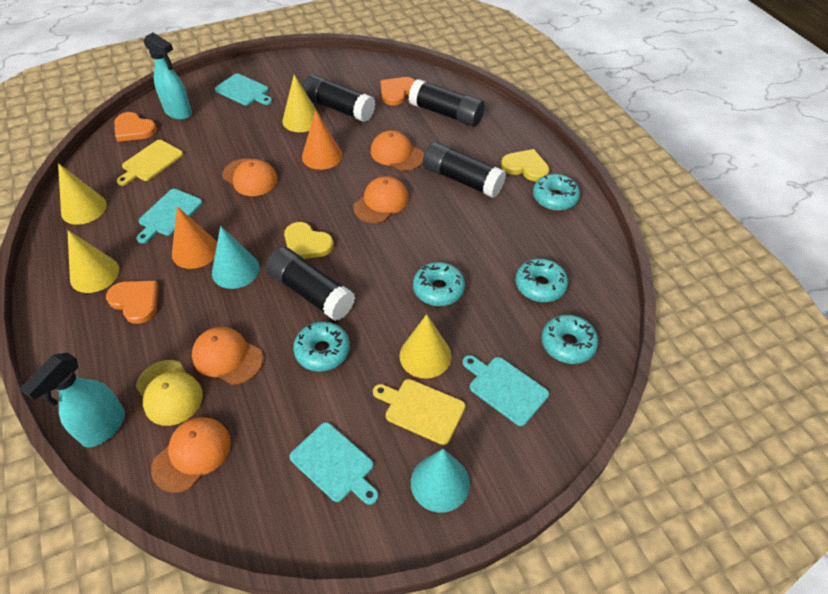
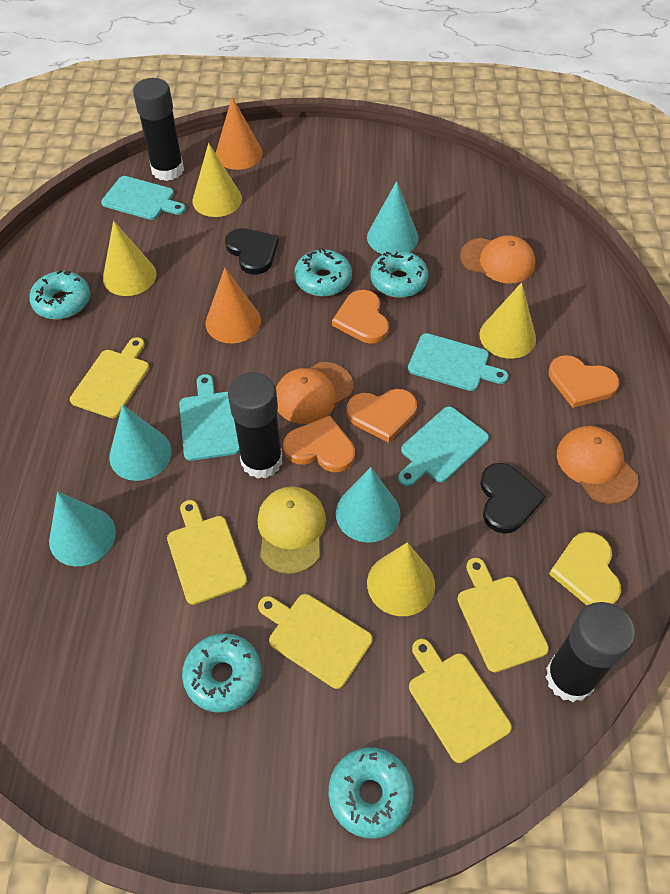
black glue stick: [266,247,355,321] [302,74,375,122] [409,79,485,127] [423,142,506,198] = 4 -> [133,78,184,181] [228,372,282,479] [545,602,635,702] = 3
black heart: none = 0 -> [225,228,279,275] [480,463,545,534] = 2
orange cap: [151,417,231,493] [192,327,263,385] [222,159,278,196] [353,176,409,223] [371,130,424,171] = 5 -> [276,362,353,424] [460,235,535,283] [557,426,638,504] = 3
orange heart: [106,281,159,324] [114,112,157,142] [380,77,415,105] = 3 -> [283,415,355,472] [332,290,389,344] [347,389,417,443] [548,355,619,408] = 4
turquoise cone: [212,226,259,289] [411,449,470,513] = 2 -> [49,491,116,566] [109,405,172,481] [336,467,400,543] [367,181,418,254] = 4
turquoise spray bottle: [20,353,125,447] [144,33,192,120] = 2 -> none = 0
yellow cutting board: [116,140,183,186] [373,379,465,445] = 2 -> [70,337,149,418] [167,500,247,605] [258,594,372,689] [409,639,512,763] [457,558,549,673] = 5
yellow heart: [284,222,334,259] [501,149,549,182] = 2 -> [549,532,621,605] = 1

